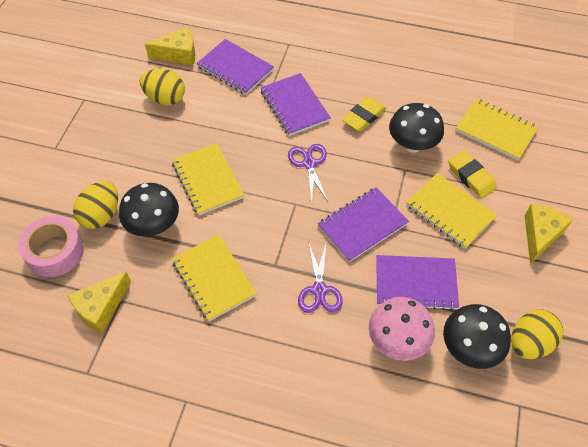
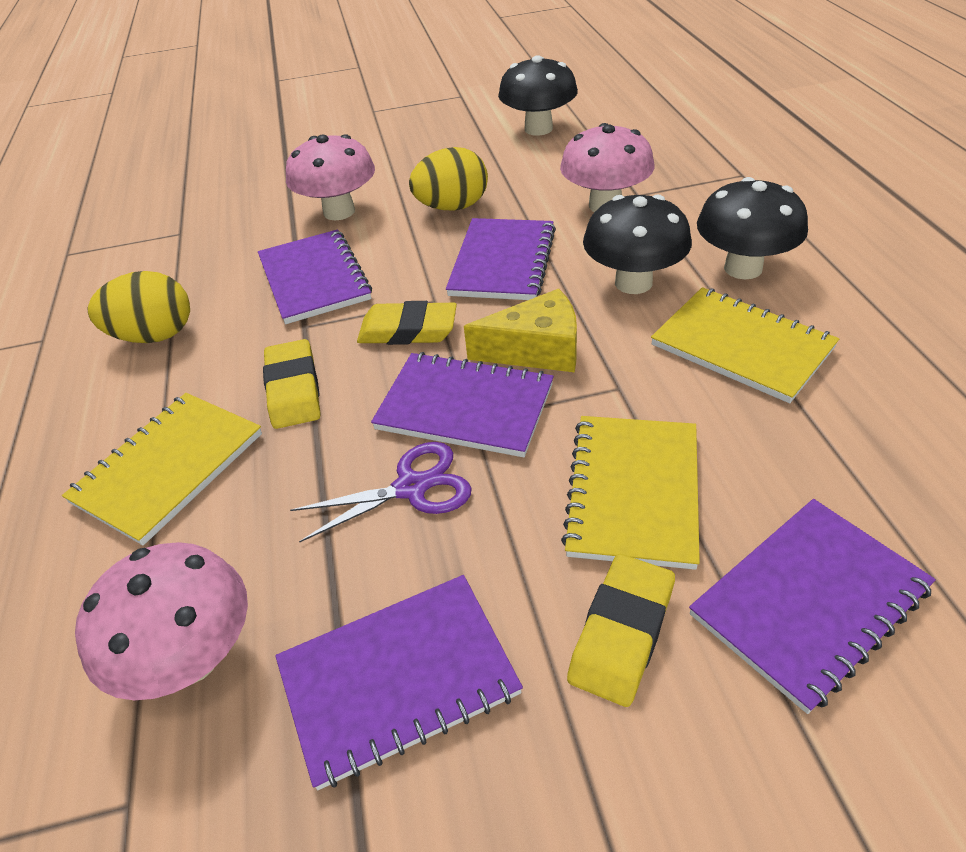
pink mushroom: [369,297,435,361] = 1 -> [75,542,248,700] [286,134,375,220] [560,123,655,212] = 3
pink tape: [18,216,84,277] = 1 -> none = 0
purple notebook: [197,39,274,95] [260,73,331,136] [318,187,409,262] [376,255,459,311] = 4 -> [258,229,372,324] [275,575,523,790] [371,352,554,457] [446,218,556,300] [689,499,936,714] = 5
purple scissors: [288,144,328,204] [298,244,343,313] = 2 -> [290,442,472,542] = 1
yellow cheese: [67,272,131,333] [145,27,195,65] [525,204,573,264] = 3 -> [464,289,577,372] = 1
yellow egg: [73,181,118,229] [140,69,185,105] [511,309,563,359] = 3 -> [88,271,190,343] [409,147,488,210] = 2
yellow eraser: [342,97,386,132] [448,150,497,198] = 2 -> [263,339,320,429] [357,301,457,345] [567,554,675,707] = 3
yellow notebook: [172,143,245,215] [172,235,257,321] [406,173,497,249] [455,99,539,160] = 4 -> [62,393,262,545] [561,416,700,570] [651,287,839,403] = 3

